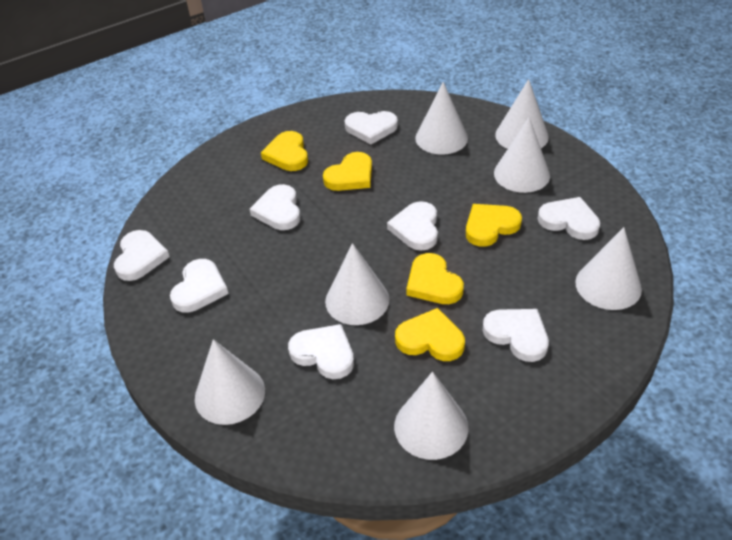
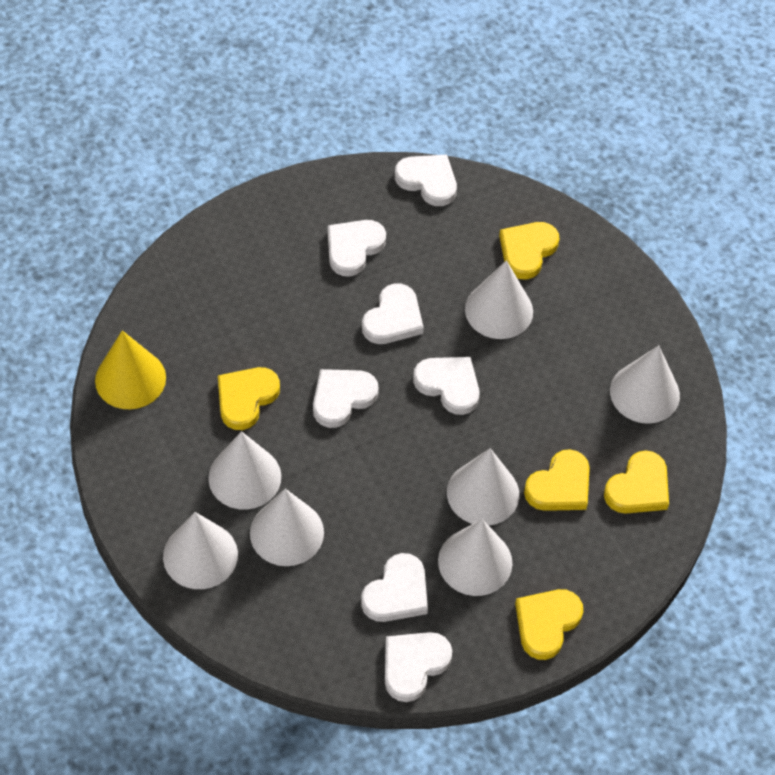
white heart: [114,230,170,281] [170,259,229,313] [250,184,301,230] [288,324,354,379] [345,111,398,144] [387,201,438,251] [483,309,549,362] [537,197,600,240] = 8 -> [313,369,379,428] [328,220,386,277] [361,553,428,622] [362,283,424,344] [385,632,452,702] [395,155,457,206] [413,357,480,415] = 7
yellow cone: none = 0 -> [95,330,166,409] = 1

